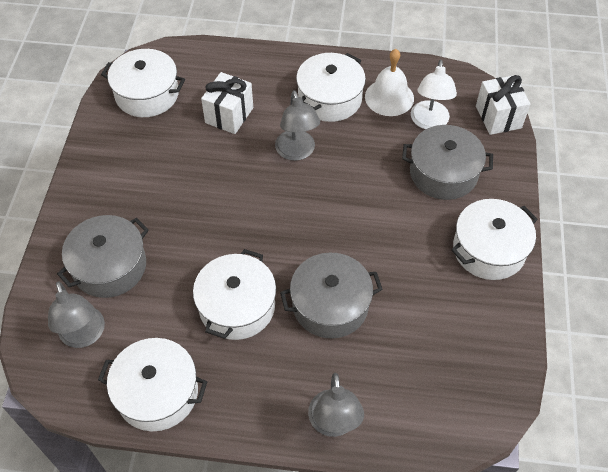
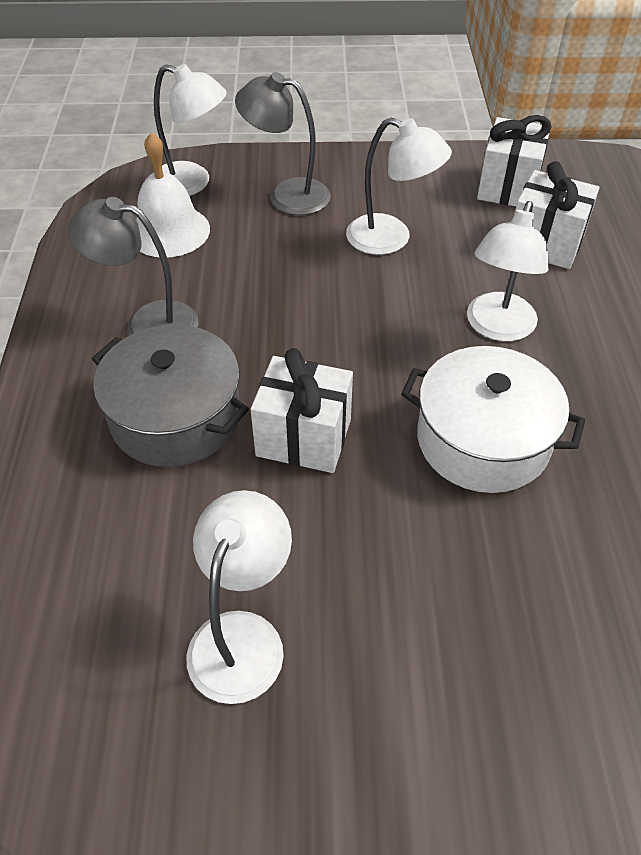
grey lamp: [48,281,105,348] [275,90,320,161] [308,373,364,437] = 3 -> [67,197,198,336] [235,72,331,215] = 2
grey pot: [57,215,149,298] [280,253,383,338] [402,125,493,200] = 3 -> [92,325,249,467] = 1
white gift: [201,72,253,134] [476,75,531,135] = 2 -> [251,348,353,473] [477,115,552,206] [515,161,600,269] = 3
white lamp: [411,60,457,129] = 1 -> [154,64,227,196] [187,490,292,704] [346,118,452,255] [467,201,549,341] = 4
white pot: [98,338,207,431] [101,49,185,117] [193,249,276,340] [296,53,366,122] [451,199,538,280] = 5 -> [401,346,585,493] = 1

